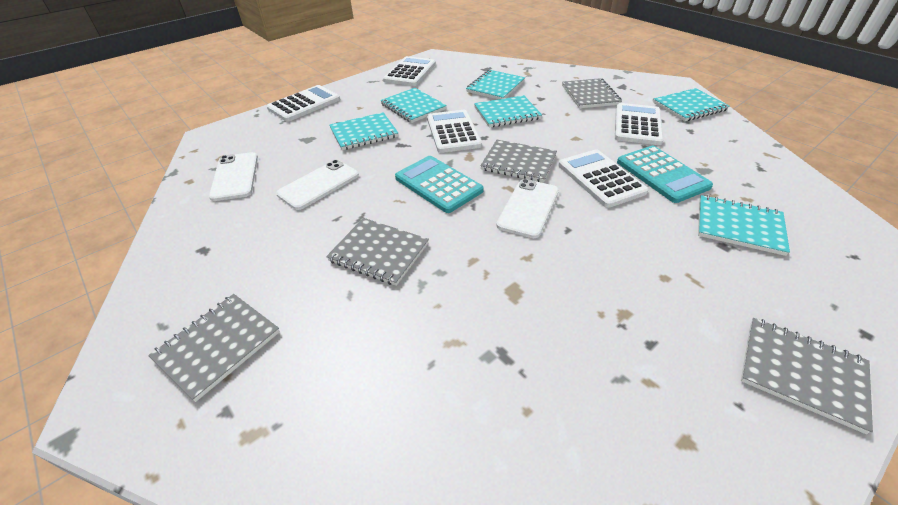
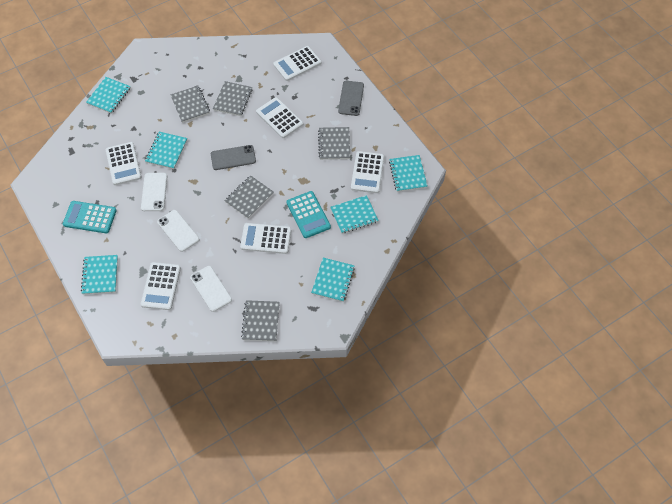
grey phone: none = 0 -> [211,145,256,170] [338,81,364,116] = 2
white calculator: [267,85,340,122] [383,56,436,86] [427,110,482,153] [558,149,648,208] [615,103,664,145] = 5 -> [106,142,142,185] [141,262,181,310] [240,223,291,254] [256,97,303,138] [273,46,322,81] [351,151,384,193] = 6

